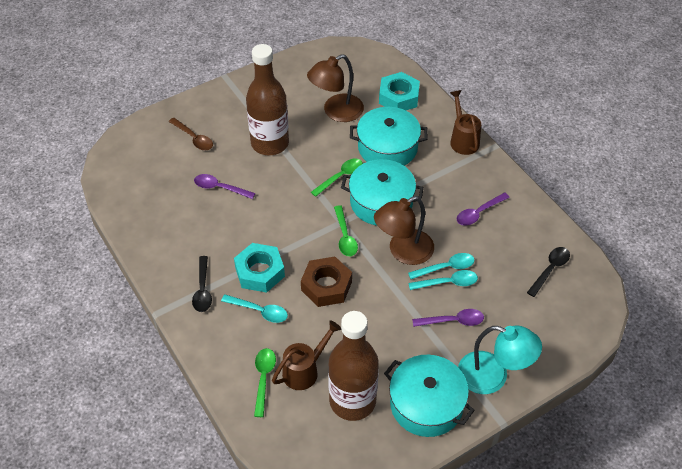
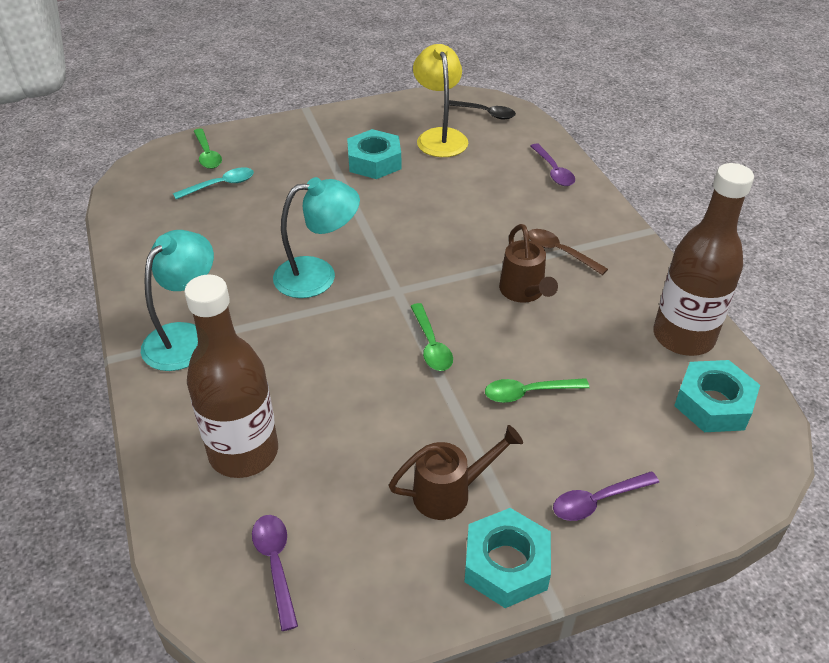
black spoon: [192,256,212,312] [527,247,570,297] = 2 -> [449,100,516,119] = 1
brown lamp: [307,54,364,122] [374,196,434,265] = 2 -> none = 0
brown nut: [301,256,352,307] = 1 -> none = 0
turquoise lamp: [458,326,542,394] = 1 -> [141,230,214,371] [273,177,360,298] = 2
turquoise nut: [234,243,285,293] [379,72,420,110] = 2 -> [347,129,402,179] [465,508,551,608] [674,360,760,432] = 3
turquoise pot: [341,159,424,226] [350,107,428,166] [384,355,475,437] = 3 -> none = 0
turquoise spoon: [221,294,288,323] [408,253,475,279] [408,270,478,290] = 3 -> [173,167,254,199] = 1
yellow lamp: none = 0 -> [413,44,468,157] = 1

